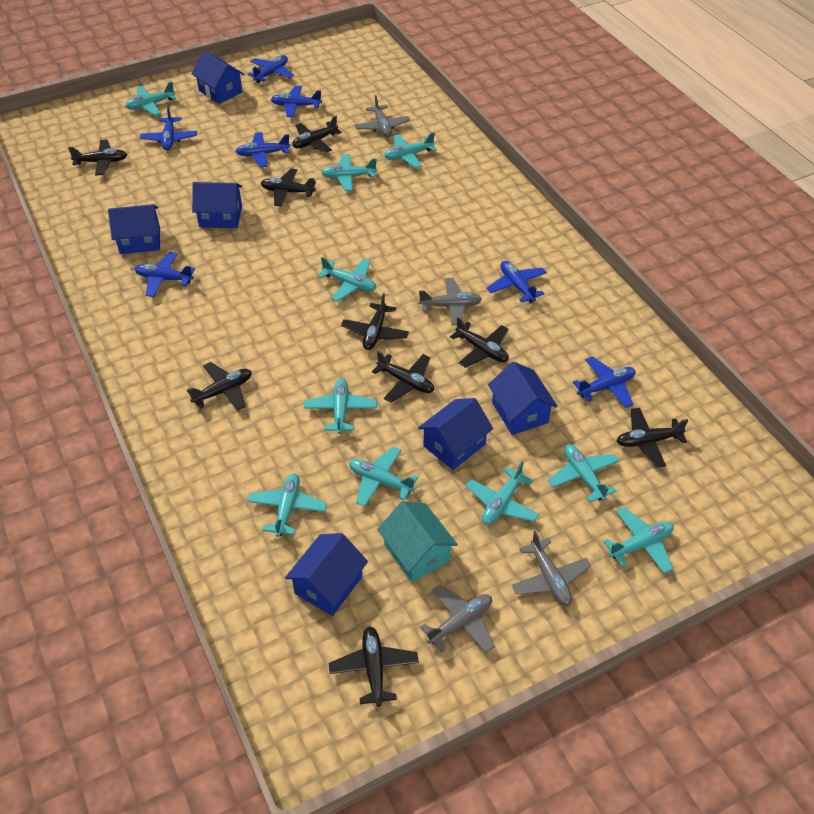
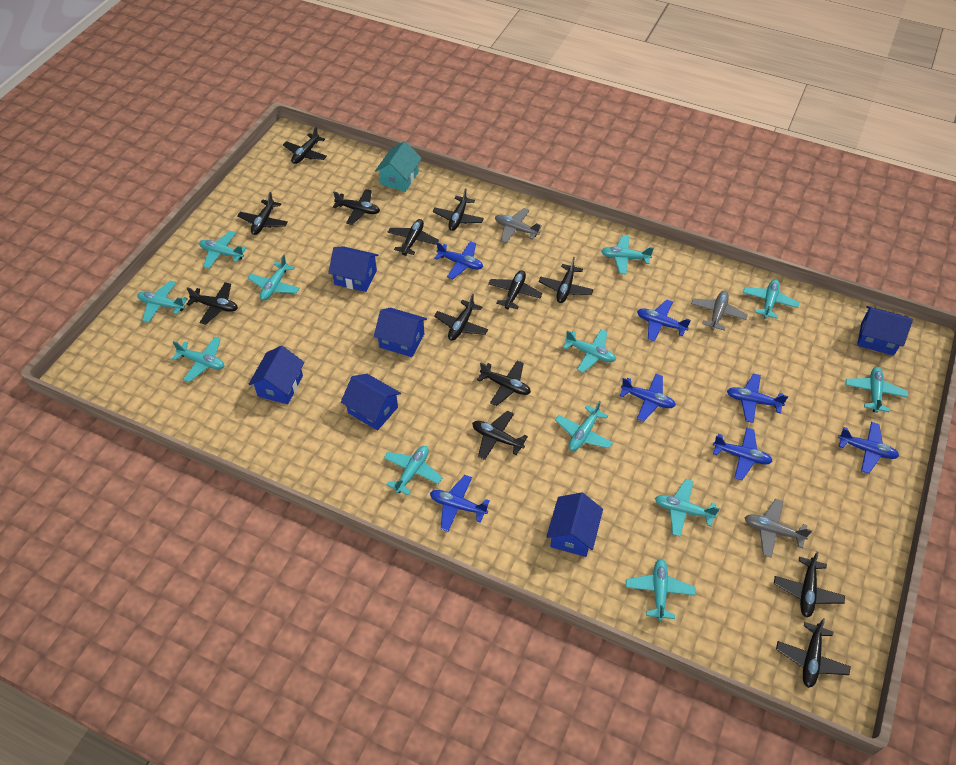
black plane: [68,139,127,176] [187,362,252,411] [261,168,316,207] [292,116,342,153] [329,626,419,707] [341,293,409,350] [372,351,434,403] [450,317,509,368] [617,408,689,468] = 9 -> [186,282,238,325] [237,192,288,235] [283,127,327,164] [333,189,380,225] [387,219,439,256] [433,188,484,231] [434,294,488,341] [472,411,528,460] [477,361,531,406] [488,270,543,309] [539,257,593,303] [774,552,845,617] [776,618,851,688] = 13
grey plane: [355,95,410,137] [419,278,482,326] [420,584,495,653] [512,531,591,606] = 4 -> [495,208,542,243] [691,291,748,331] [745,499,812,558] = 3
turquoise plane: [125,82,176,116] [247,473,327,537] [304,379,377,434] [318,257,376,301] [321,154,377,191] [349,447,418,507] [384,132,437,168] [465,461,539,525] [548,444,619,502] [603,507,674,574] = 10 -> [137,281,188,323] [172,337,224,382] [199,231,247,269] [248,255,300,301] [384,446,442,496] [555,401,613,451] [563,330,616,373] [601,235,654,274] [626,559,695,621] [655,479,720,537] [743,279,799,319] [846,367,908,413] = 12

